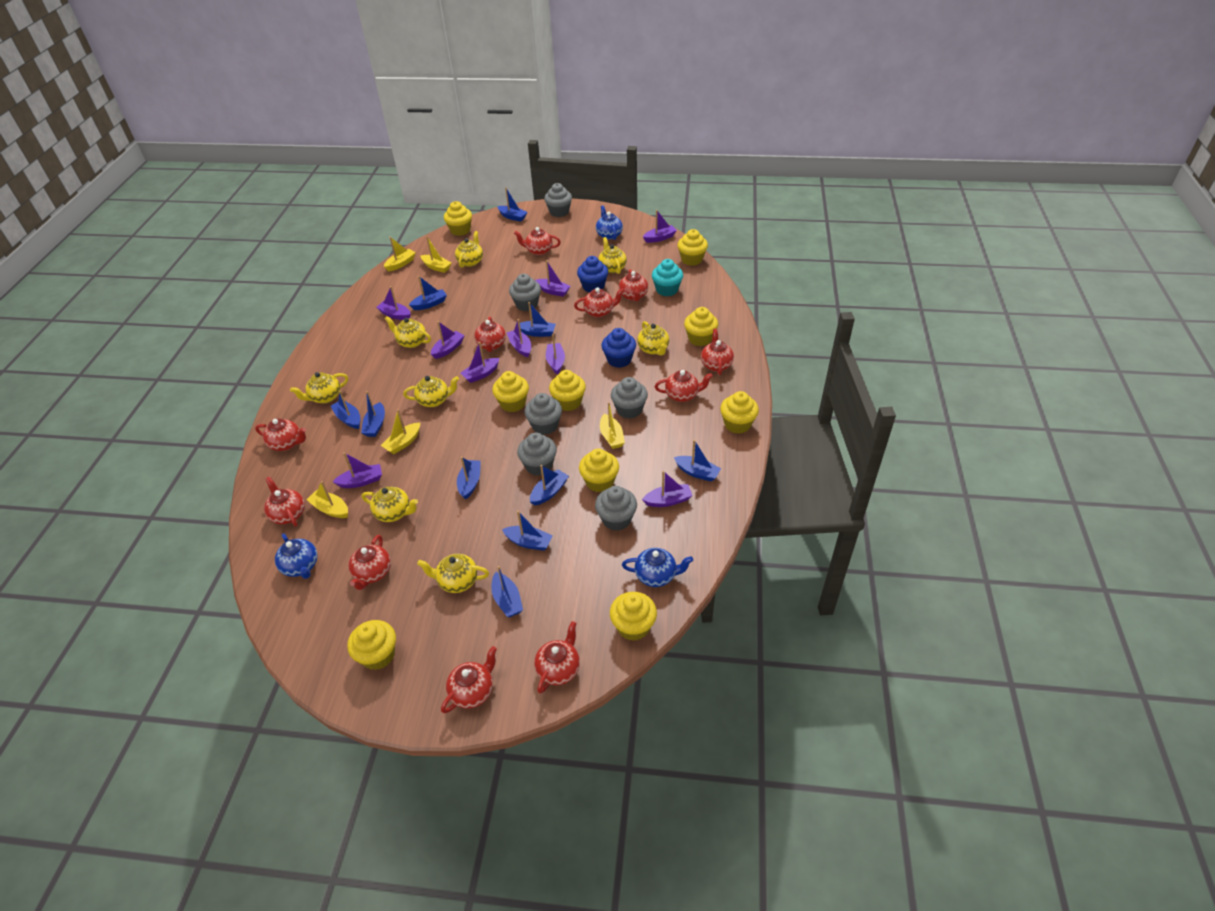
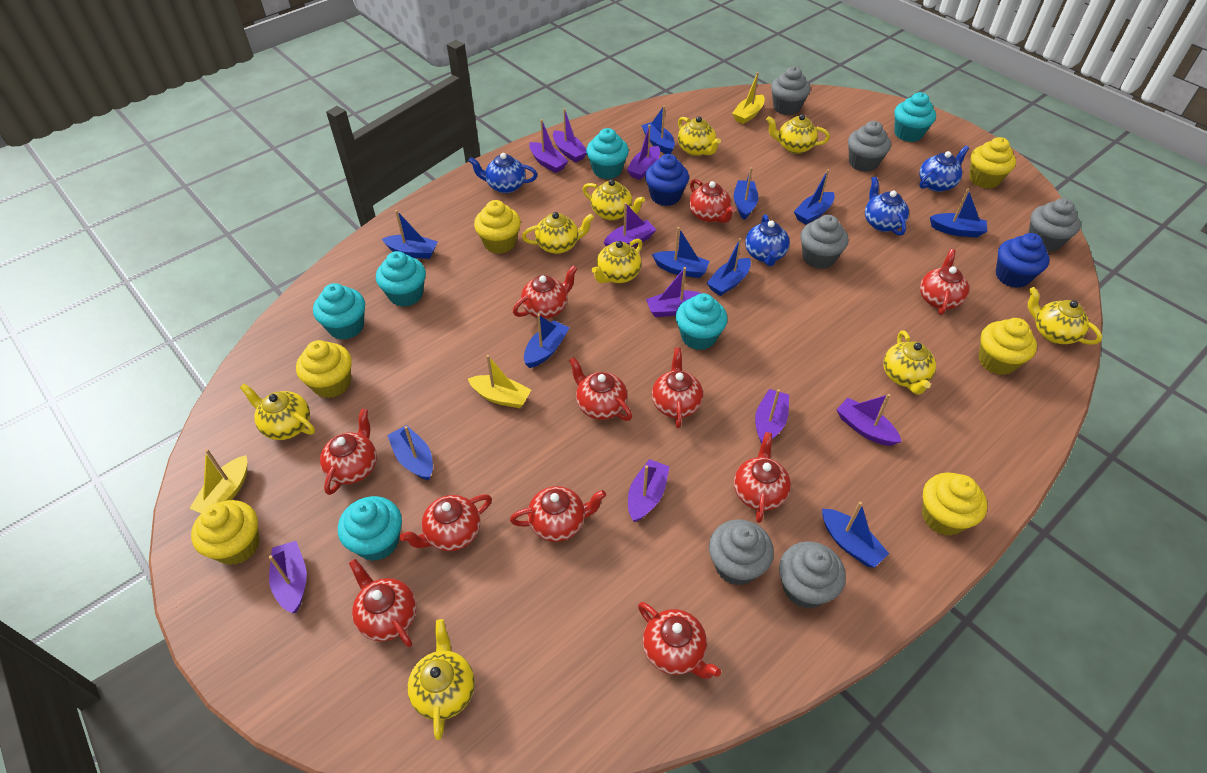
blue teapot: [275,533,318,579] [596,205,623,240] [622,548,693,587] = 3 -> [469,153,538,193] [745,214,790,266] [865,177,909,236] [919,146,969,192] = 4
turquoise cupcake: [652,259,683,296] = 1 -> [313,283,365,340] [338,496,402,561] [376,251,426,307] [586,128,629,179] [676,293,728,350] [894,92,936,142] = 6
yellow boat: [306,481,348,518] [381,409,420,454] [384,237,416,271] [421,237,451,273] [600,402,625,449] = 5 -> [190,449,247,513] [468,355,531,408] [732,72,765,124] = 3
yellow cupcake: [347,620,396,670] [444,201,472,236] [492,371,529,412] [549,370,586,411] [579,449,619,492] [610,592,657,641] [678,229,708,266] [684,307,718,346] [720,391,759,434] = 9 -> [191,500,259,565] [296,340,352,398] [474,200,521,254] [922,472,987,536] [969,137,1016,189] [979,318,1037,375] = 6
yellow teapot: [290,372,348,403] [362,487,418,522] [385,316,431,348] [403,376,459,407] [417,554,489,593] [455,231,483,268] [598,237,627,274] [637,321,669,355] = 8 -> [240,384,315,440] [407,619,475,740] [522,212,594,254] [582,179,645,220] [592,239,642,283] [678,116,721,156] [766,114,830,154] [883,330,936,395] [1028,287,1102,345] = 9

